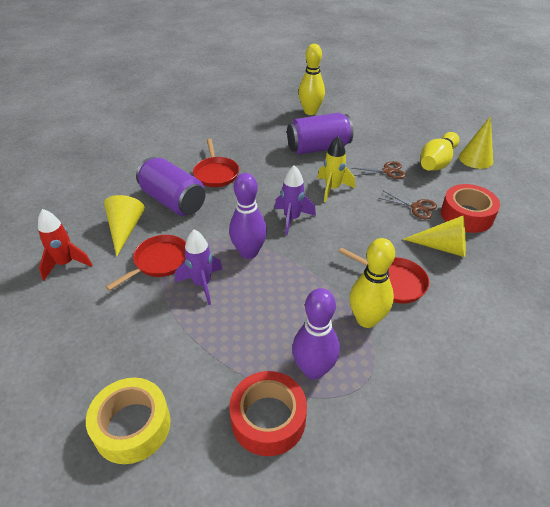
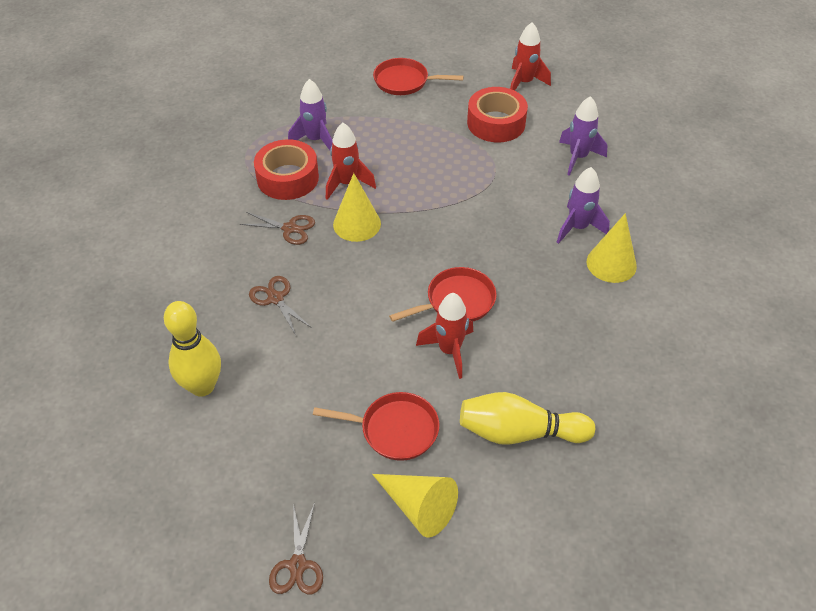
brown scissors: [351,161,406,179] [379,191,437,219] = 2 -> [240,212,315,245] [249,276,312,335] [269,503,323,594] = 3
purple bowling pin: [229,173,267,259] [292,288,340,380] = 2 -> none = 0
purple can: [136,157,206,216] [287,113,353,155] = 2 -> none = 0
purple rocket: [175,230,222,305] [274,165,316,235] = 2 -> [288,79,333,150] [557,167,610,244] [559,96,608,176] = 3
red rocket: [38,209,92,281] = 1 -> [326,123,376,200] [416,293,473,379] [510,22,551,91] = 3
yellow bowling pin: [299,44,325,115] [350,238,395,328] [420,132,459,171] = 3 -> [164,301,221,397] [460,392,595,445] = 2
yellow rocket: [317,136,355,202] = 1 -> none = 0
yellow tape: [86,378,171,464] = 1 -> none = 0

